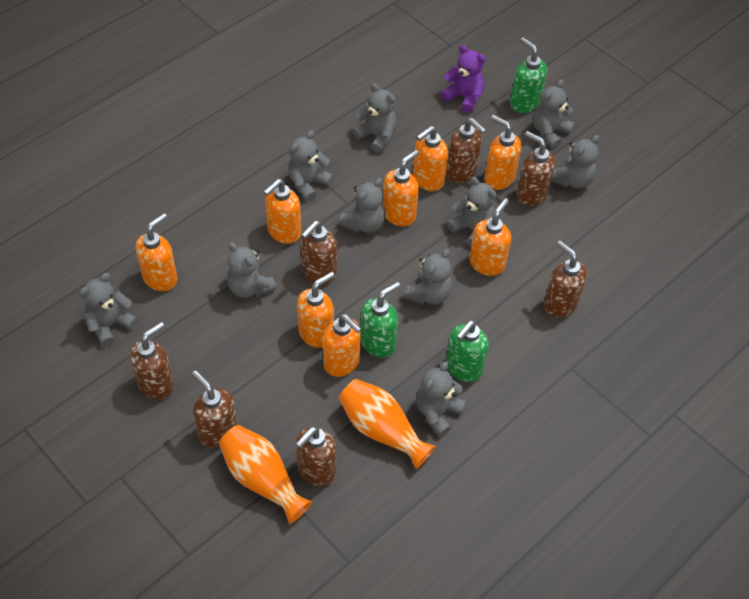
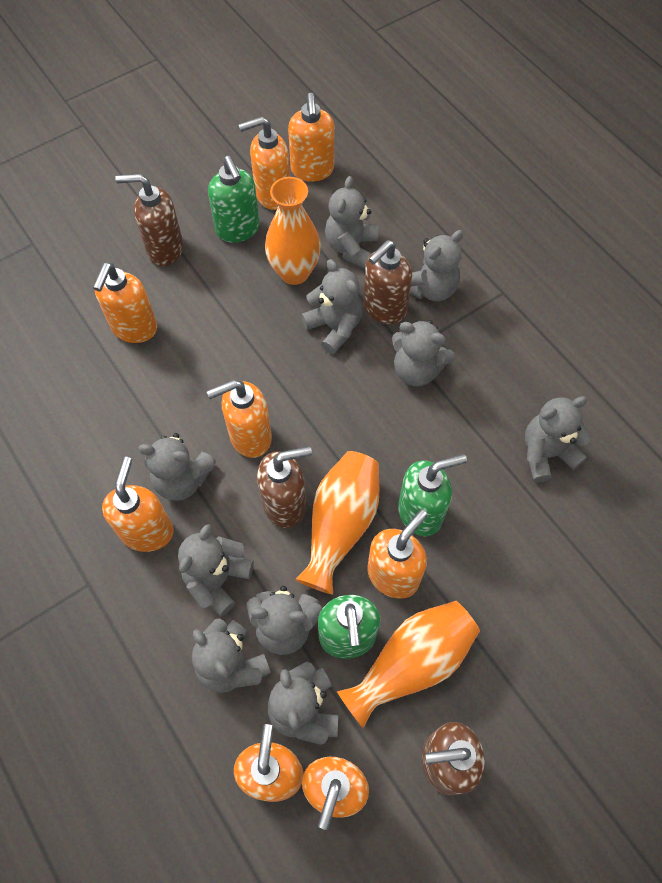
brown soap dispenser: [130,322,174,399] [192,371,237,448] [296,426,337,486] [301,221,337,284] [446,118,486,183] [517,131,555,206] [544,241,587,318] = 7 -> [115,174,183,266] [257,446,312,528] [363,240,412,324] [422,722,485,795] = 4
orange vase: [219,425,312,524] [339,379,436,469] = 2 -> [265,177,321,285] [295,451,379,594] [337,601,480,728] = 3
purple teddy bear: [440,45,486,113] = 1 -> none = 0

